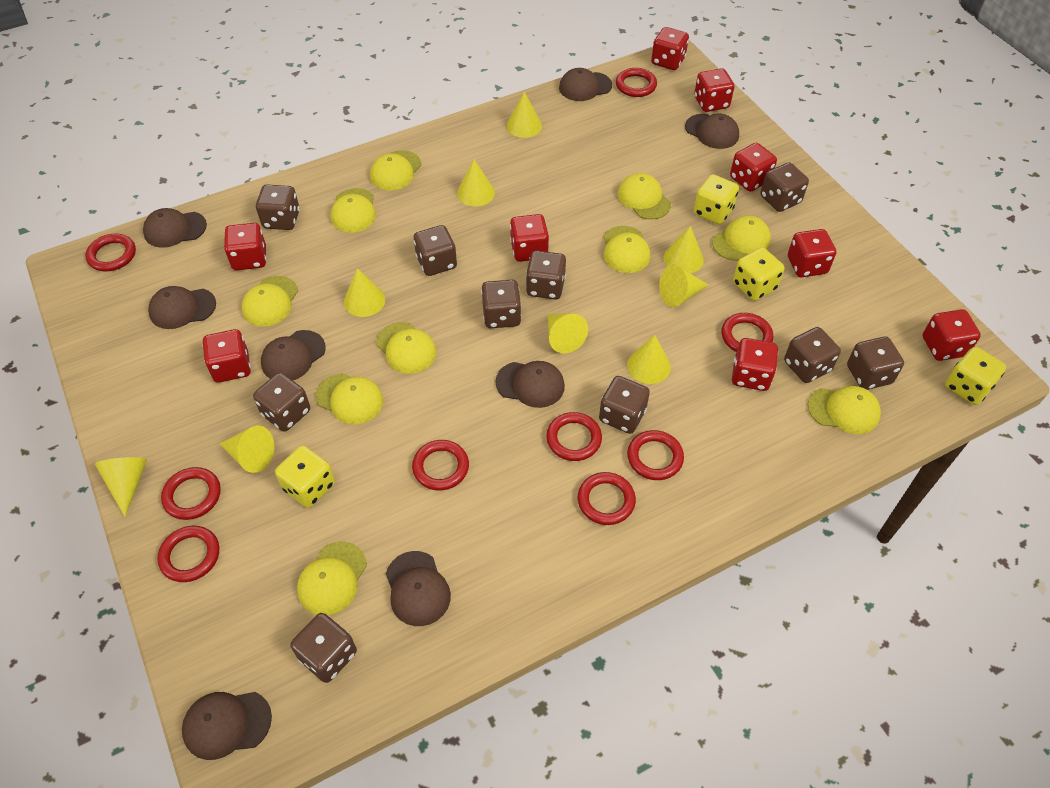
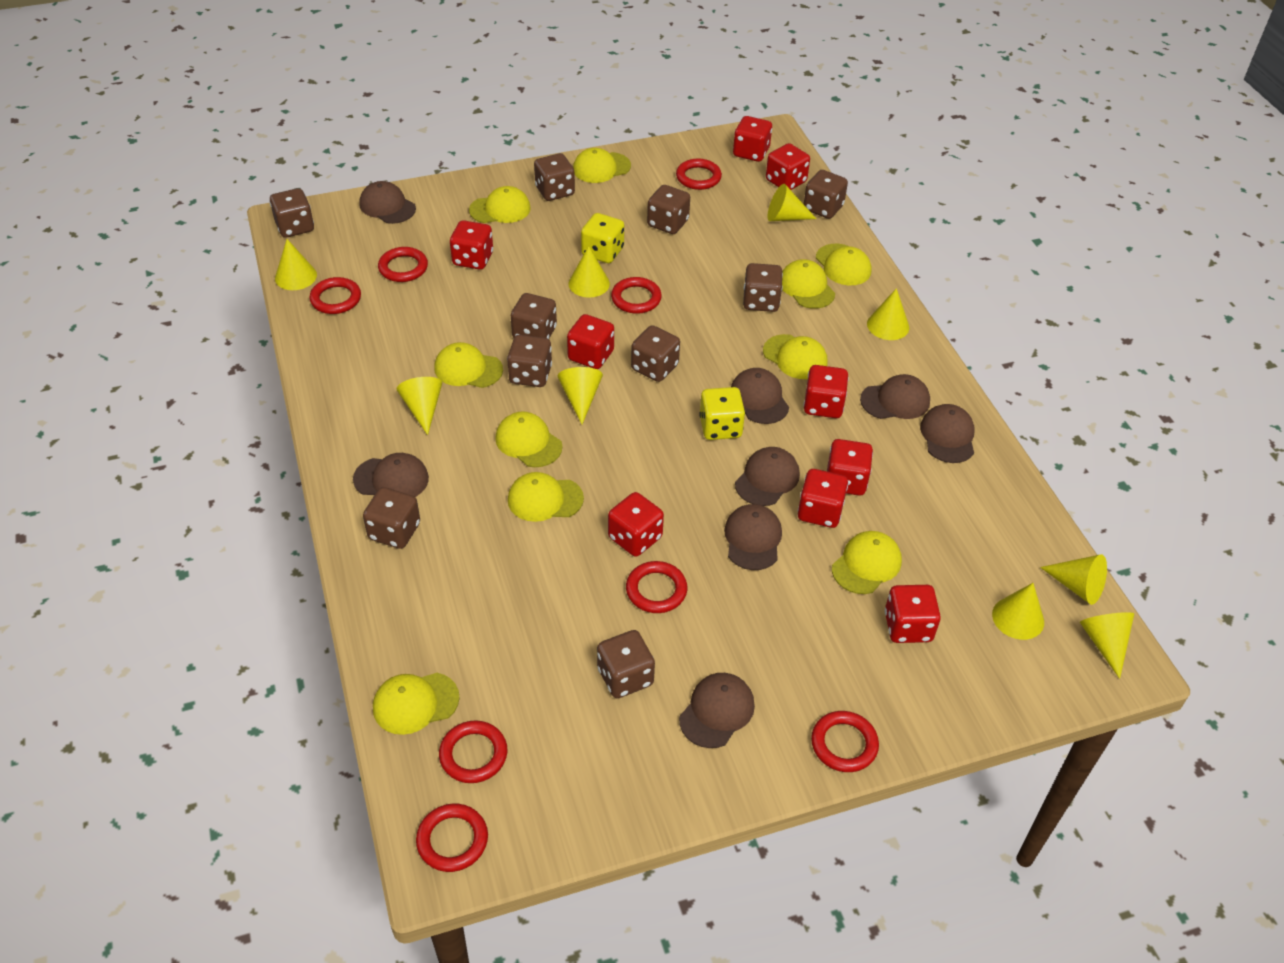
red ring: [86,234,136,271] [158,526,219,582] [161,467,221,520] [412,440,469,490] [546,412,602,461] [578,472,636,525] [616,68,657,97] [627,430,684,480] [721,313,773,352] = 9 -> [309,277,361,314] [378,247,428,282] [416,804,488,872] [439,720,507,783] [611,277,662,314] [626,561,687,613] [676,158,722,190] [811,711,879,772] = 8
yellow dice: [275,446,335,508] [694,174,739,224] [733,247,785,301] [945,347,1006,405] = 4 -> [581,213,624,263] [699,387,745,440] = 2

